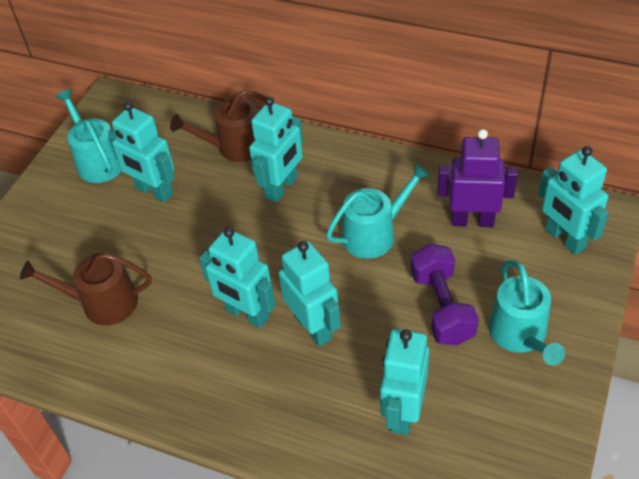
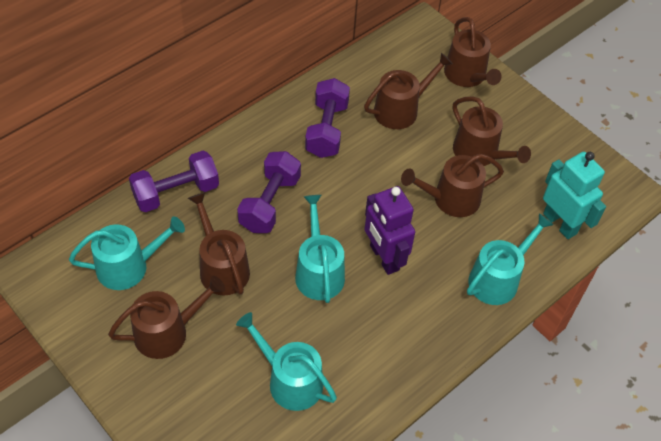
brown watering can: [20,253,152,325] [170,90,267,162] = 2 -> [108,276,225,359] [188,192,250,295] [364,53,453,129] [401,154,504,217] [444,17,501,87] [453,96,531,166] = 6
purple dumbbell: [411,244,479,345] = 1 -> [129,151,219,212] [237,151,301,233] [305,78,350,158] = 3
turquoise robot: [108,101,175,202] [199,227,276,328] [249,97,303,202] [279,241,341,347] [380,329,429,435] [539,146,608,255] = 6 -> [543,152,606,239] = 1
turquoise watering can: [55,89,122,183] [326,163,430,259] [489,260,565,365] = 3 -> [69,217,185,290] [236,312,337,411] [295,195,345,303] [467,213,553,305] = 4

